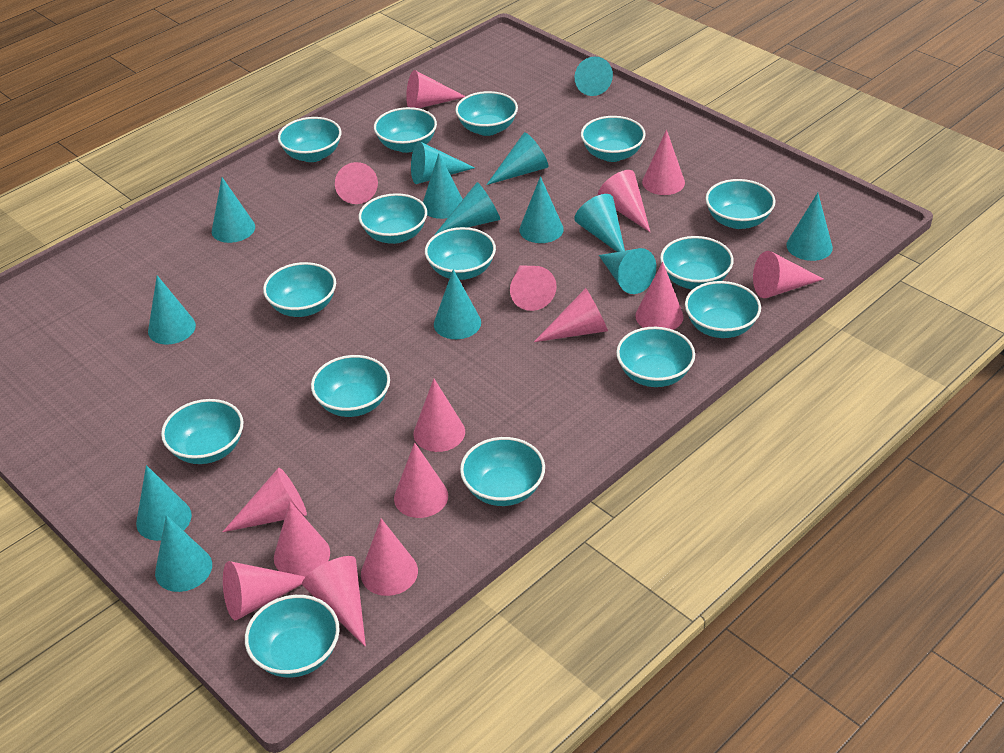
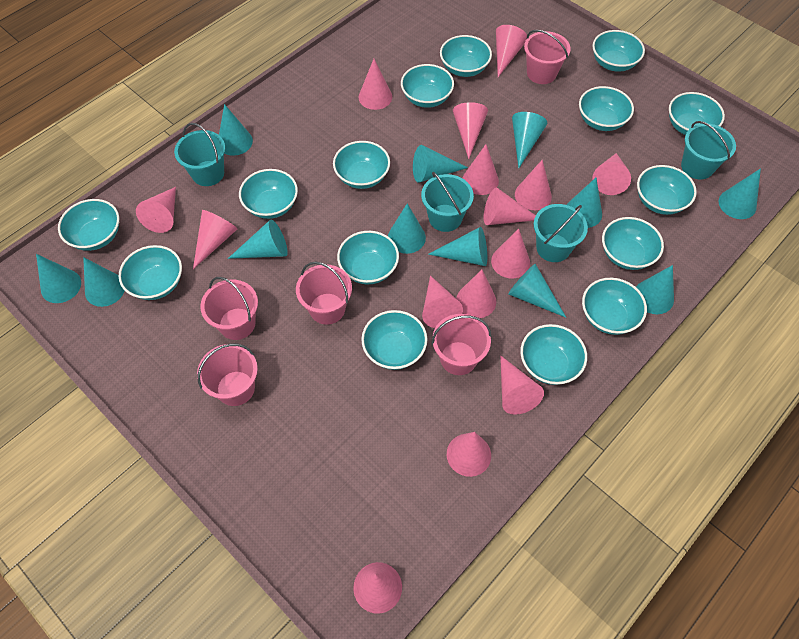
pink bucket: none = 0 -> [197,344,258,406] [200,277,258,340] [296,262,352,325] [431,314,491,375] [524,30,571,84] = 5
turquoise bucket: none = 0 -> [174,123,225,186] [421,172,474,232] [534,204,588,262] [681,121,736,180] = 4
turquoise cone: [136,465,192,541] [148,275,196,345] [155,515,212,592] [212,177,255,243] [411,141,475,184] [423,153,463,219] [434,269,481,339] [435,182,500,235] [486,132,549,185] [519,176,564,243] [574,194,625,252] [575,56,613,96] [599,248,656,294] [786,193,833,261] = 14 -> [36,254,81,303] [83,257,124,307] [219,104,253,156] [228,220,288,259] [388,203,426,254] [413,145,468,183] [428,227,487,266] [508,264,567,318] [512,112,547,168] [567,178,602,228] [636,265,674,314] [719,168,761,219] = 12

